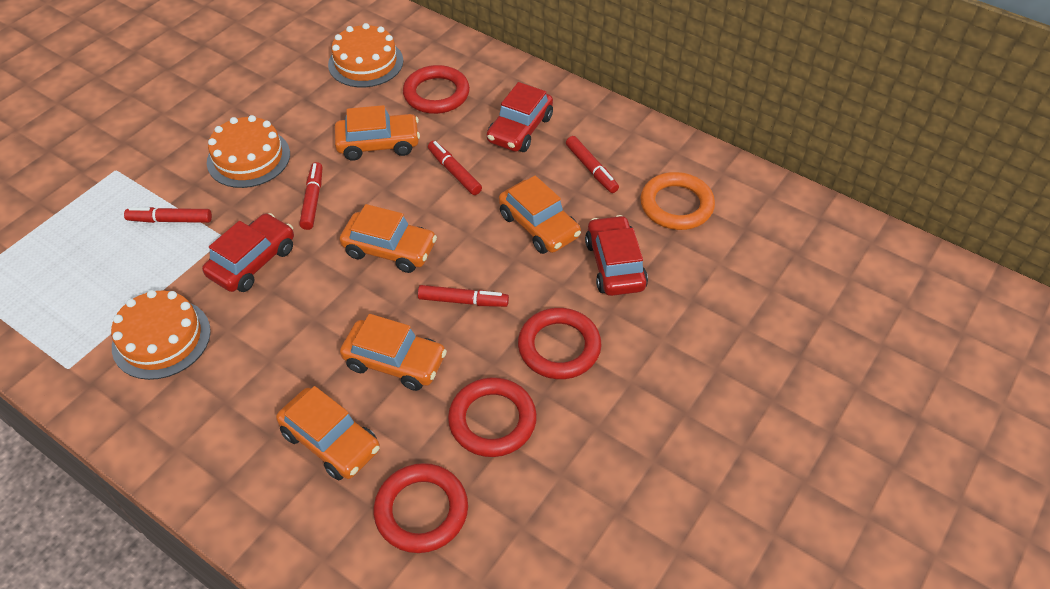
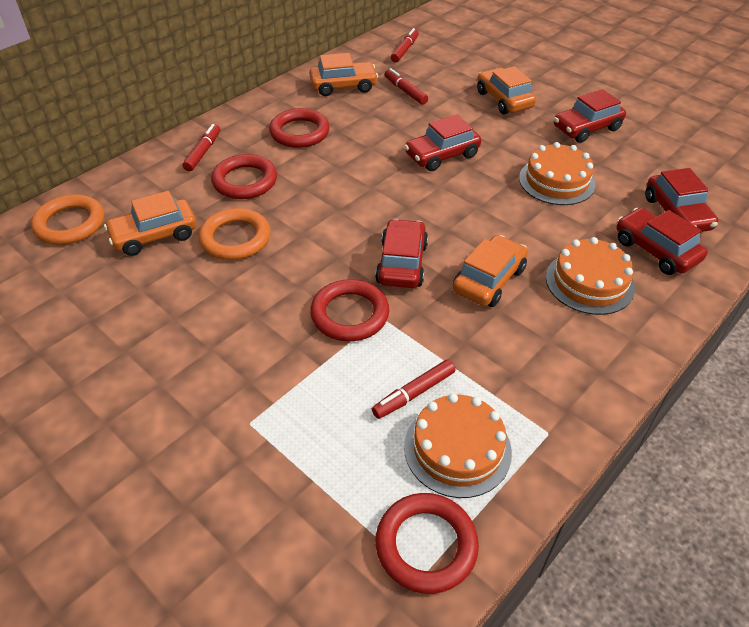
orange car: [276,386,380,480] [335,105,420,161] [340,204,437,273] [340,314,447,391] [499,176,581,254] = 5 -> [104,191,197,256] [309,53,378,96] [453,235,528,307] [477,66,536,114] = 4
orange ring: [640,172,715,230] = 1 -> [31,194,104,245] [199,208,270,260] = 2
red car: [202,213,294,292] [487,82,553,152] [585,215,648,296] = 3 -> [375,219,428,288] [404,114,481,171] [554,89,626,143] [616,208,707,275] [645,168,718,232] = 5
red marker: [124,207,212,223] [300,162,323,230] [418,285,509,307] [428,141,482,195] [566,136,619,193] = 5 -> [183,124,220,171] [372,359,455,419] [385,68,428,105] [391,28,419,62] = 4

